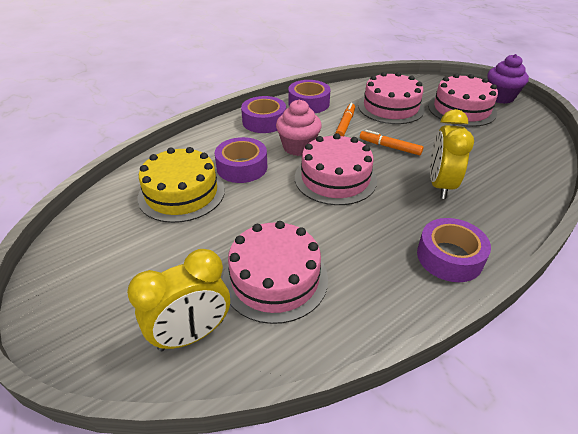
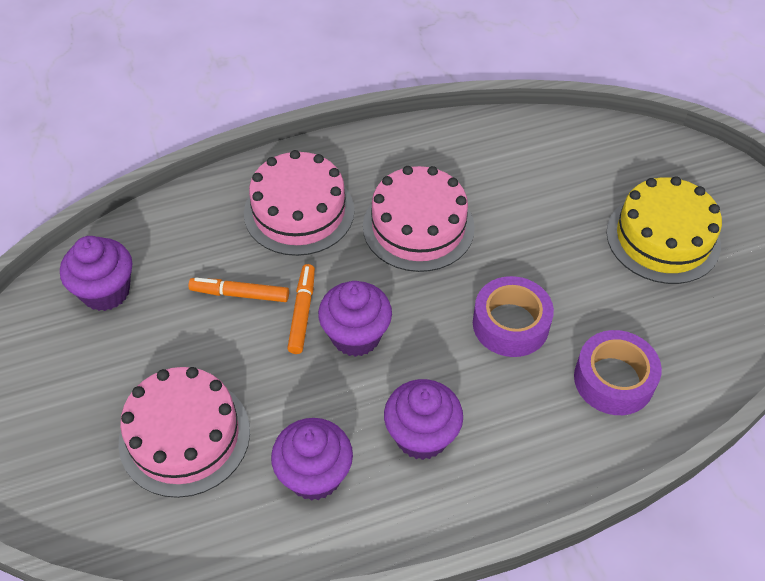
pink cake: [223,221,328,324] [295,133,377,205] [358,72,425,124] [428,73,498,127] = 4 -> [118,367,250,498] [244,150,354,256] [363,166,475,272] = 3
pink cupcake: [276,99,322,156] = 1 -> none = 0
purple cupcake: [487,54,529,104] = 1 -> [60,236,133,311] [271,418,353,501] [318,281,392,357] [384,379,463,460] = 4
purple tape: [215,137,267,183] [241,96,286,133] [288,80,330,113] [417,218,491,282] = 4 -> [473,276,554,357] [574,330,662,415] = 2
yellow clock: [127,249,230,351] [430,109,474,199] = 2 -> none = 0

